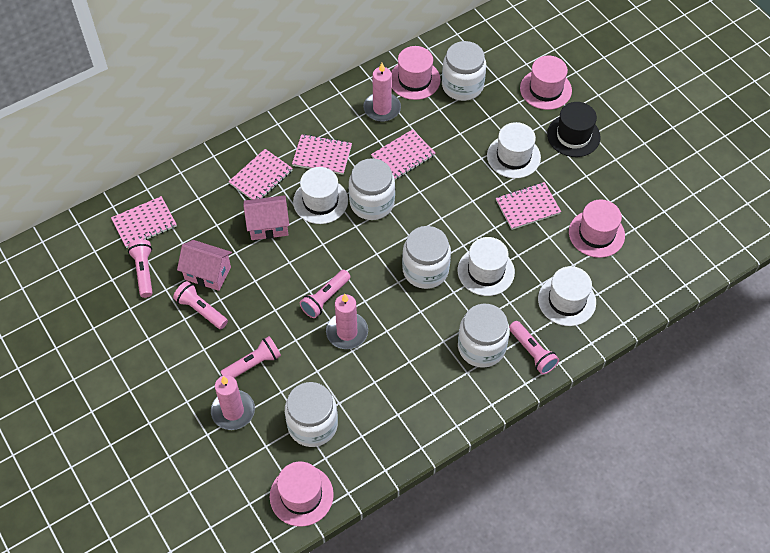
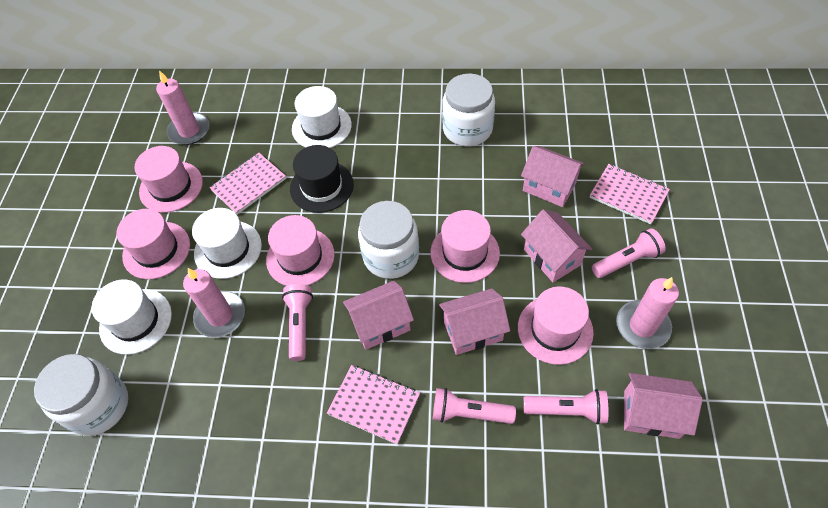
pink flashlight: [128,239,153,298] [173,281,228,329] [221,336,281,378] [300,270,350,318] [509,321,559,375] = 5 -> [282,284,313,361] [433,388,516,424] [524,389,609,424] [592,228,666,278] = 4
pink hat: [270,462,334,527] [391,46,441,100] [520,56,572,110] [569,200,625,258] = 4 -> [117,209,190,279] [134,146,203,213] [266,215,335,286] [430,210,500,283] [518,286,594,365] = 5
pink house: [177,240,232,291] [243,195,289,240] = 2 -> [343,281,414,350] [439,288,510,355] [521,146,585,207] [521,210,592,282] [624,373,703,439] = 5
pink notebook: [111,196,177,248] [228,149,293,200] [292,134,352,175] [371,129,435,180] [496,182,561,230] = 5 -> [210,153,286,215] [327,365,420,444] [590,164,670,224] = 3
white hat: [293,167,348,224] [458,237,515,296] [487,122,541,178] [538,266,596,326] = 4 -> [92,279,172,355] [192,208,262,279] [292,86,352,148] = 3
white jar: [285,382,338,447] [349,158,395,220] [402,226,451,289] [442,41,486,101] [458,303,510,368] = 5 -> [34,354,128,436] [358,201,419,279] [442,73,495,146] = 3

